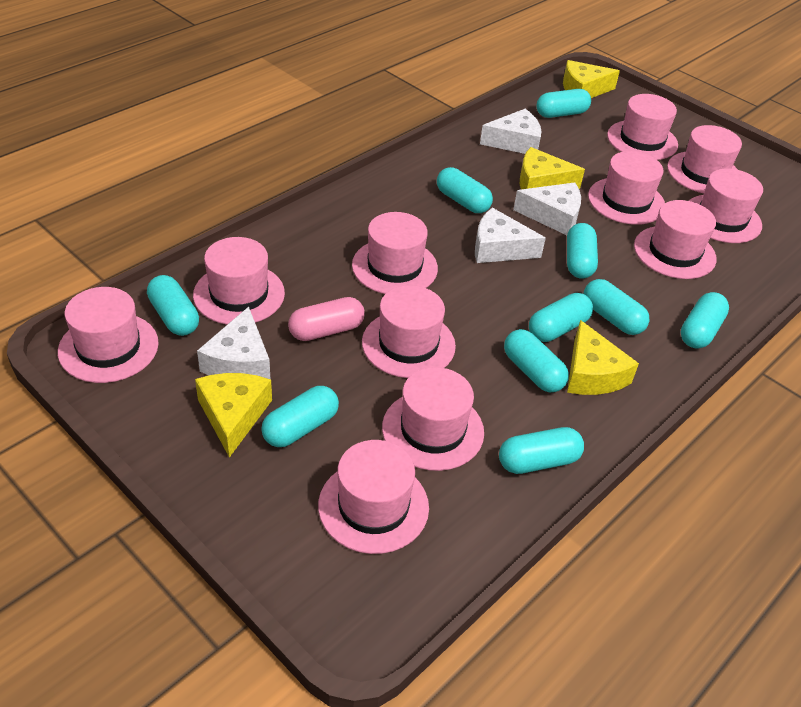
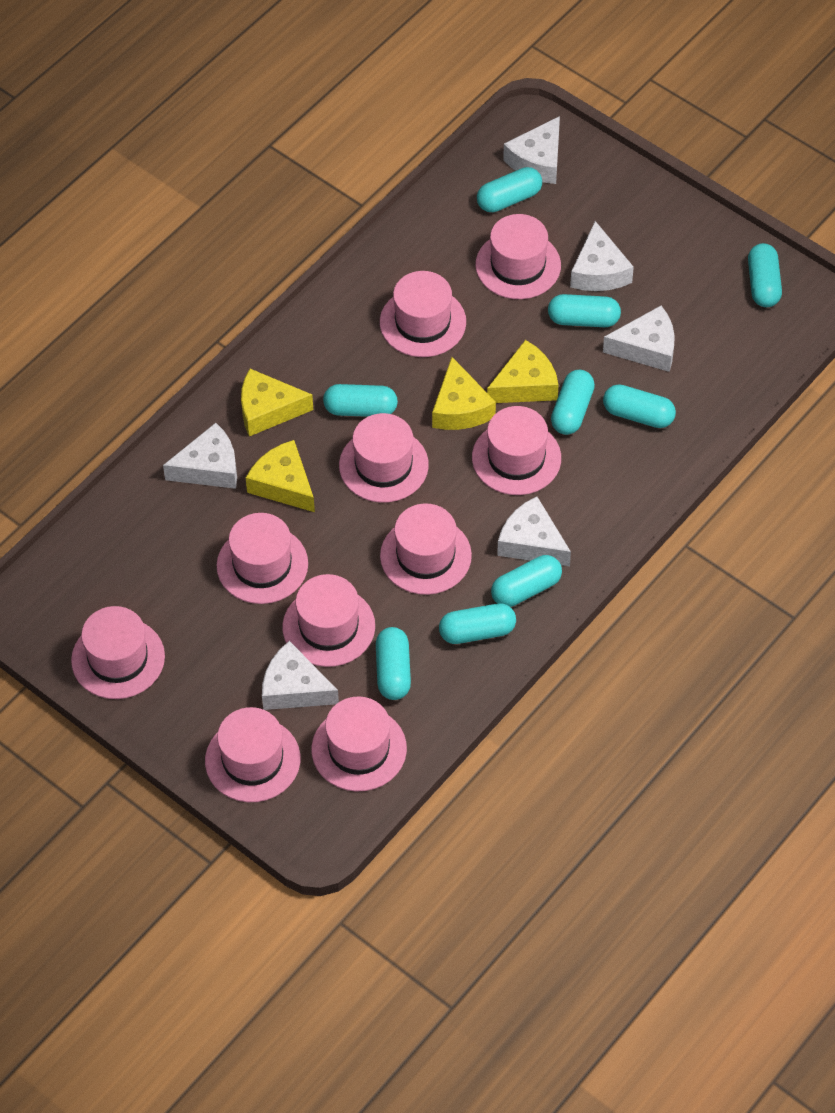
pink capsule: [288,297,365,341] = 1 -> none = 0
pink hat: [58,287,159,383] [193,237,285,325] [318,440,429,554] [352,212,438,294] [362,285,456,378] [382,367,484,471] [588,151,665,225] [607,94,678,160] [634,200,717,279] [667,125,742,193] [689,169,763,243] = 11 -> [71,606,165,699] [205,707,300,802] [217,513,308,604] [282,574,375,667] [311,697,407,791] [339,413,429,503] [380,271,466,357] [380,503,472,595] [472,406,561,495] [475,214,561,299] = 10
turquoise capsule: [147,275,199,336] [261,386,339,447] [437,167,493,213] [499,427,584,474] [504,329,569,392] [529,293,593,342] [537,89,591,118] [567,223,598,278] [583,279,650,335] [681,292,729,349] = 10 -> [323,384,398,417] [376,627,411,700] [439,603,516,644] [477,167,542,212] [491,555,562,607] [548,294,621,327] [551,370,595,435] [603,384,676,428] [748,243,782,307] = 9
white cheese: [197,307,270,379] [475,208,546,263] [480,109,542,154] [513,182,581,235] = 4 -> [163,423,237,489] [262,641,339,710] [497,496,571,566] [503,116,560,184] [570,221,634,291] [603,306,675,372] = 6

